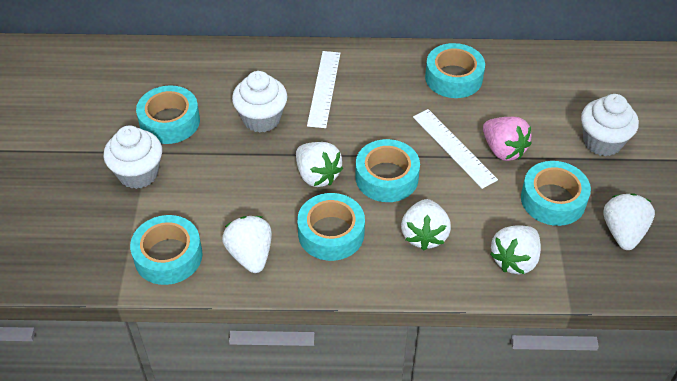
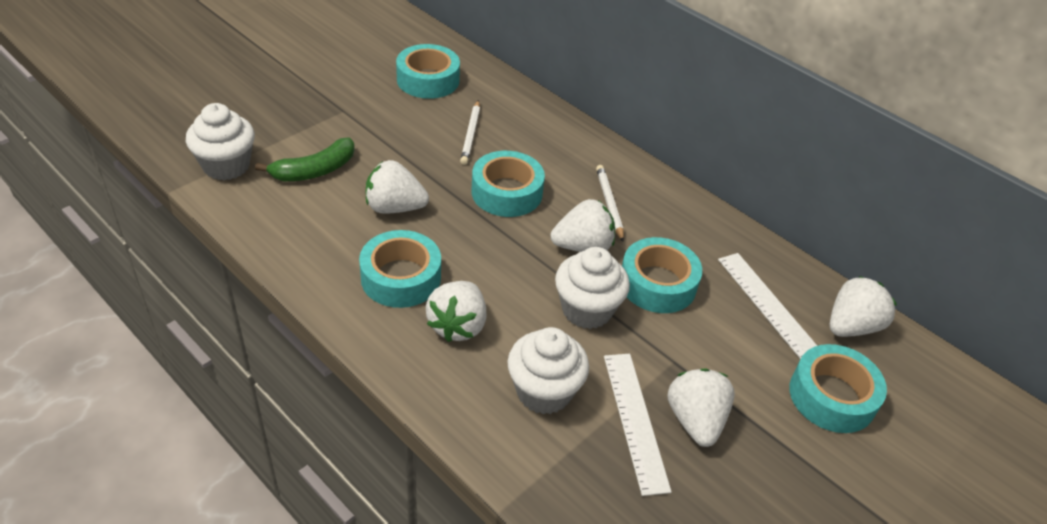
green banana: none = 0 -> [255,137,355,181] = 1
pink strawberry: [483,117,531,161] = 1 -> none = 0
turquoise tape: [130,215,203,285] [136,85,200,144] [297,193,365,261] [355,139,420,202] [425,43,485,98] [521,161,591,226] = 6 -> [359,230,441,308] [396,44,460,99] [472,151,545,217] [622,237,702,313] [789,344,887,433] = 5
white pencil: none = 0 -> [460,100,480,165] [596,165,624,242] = 2

